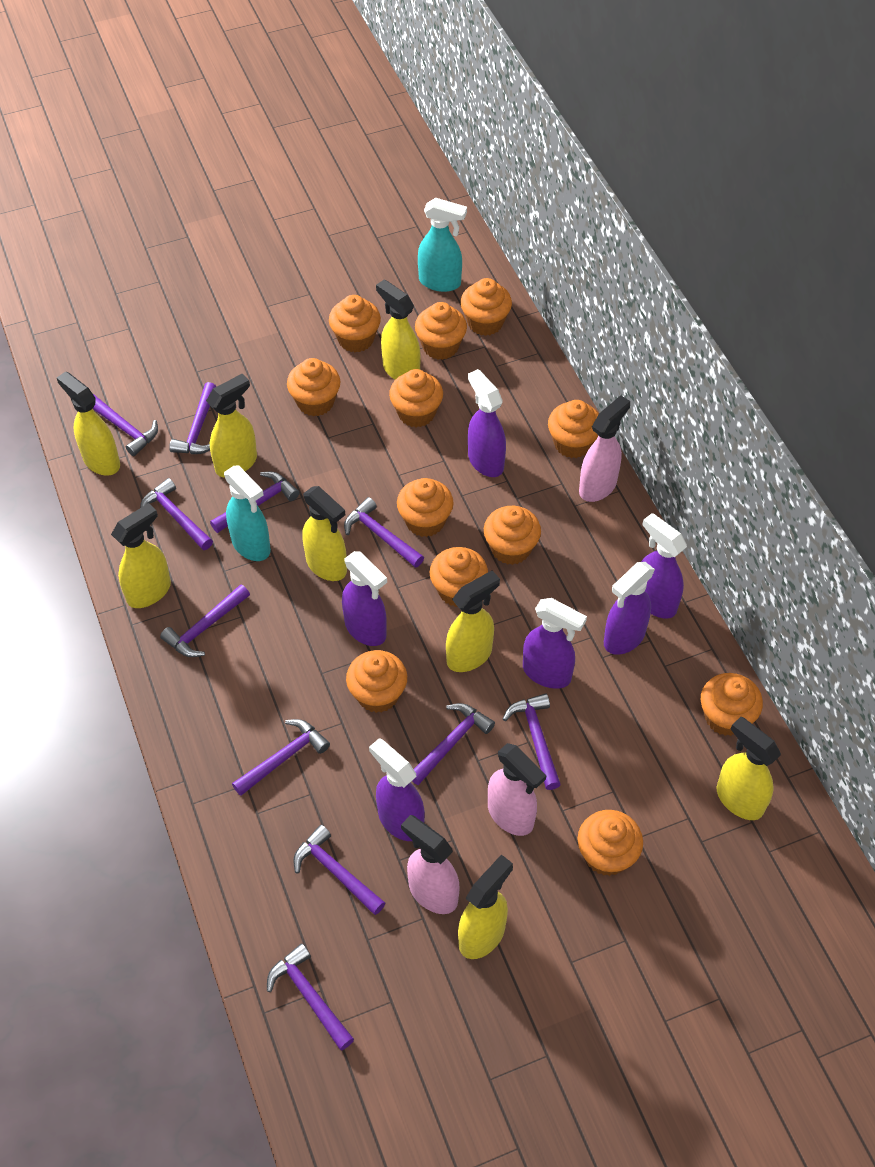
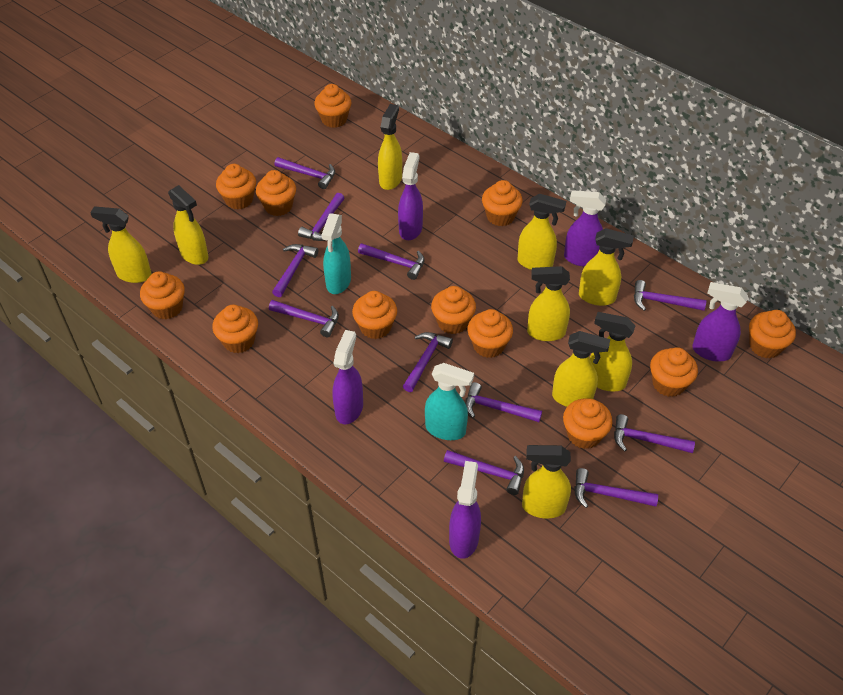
pink spray bottle: [401,815,460,914] [488,743,546,836] [579,395,630,502] = 3 -> none = 0
purple spray bottle: [342,551,387,646] [369,738,425,841] [468,369,506,477] [523,598,587,689] [604,562,655,655] [641,513,687,619] = 6 -> [332,330,363,424] [398,152,423,240] [449,461,481,559] [564,190,606,267] [692,282,748,362] = 5
yellow spray bottle: [57,372,120,476] [111,503,171,608] [206,374,257,477] [302,486,347,581] [376,279,421,380] [446,571,500,672] [458,854,513,959] [717,717,781,820] = 8 -> [90,206,152,283] [168,185,208,265] [378,104,402,190] [517,193,566,270] [522,445,571,518] [527,266,570,341] [552,331,610,407] [579,228,634,306] [590,312,635,391] = 9

